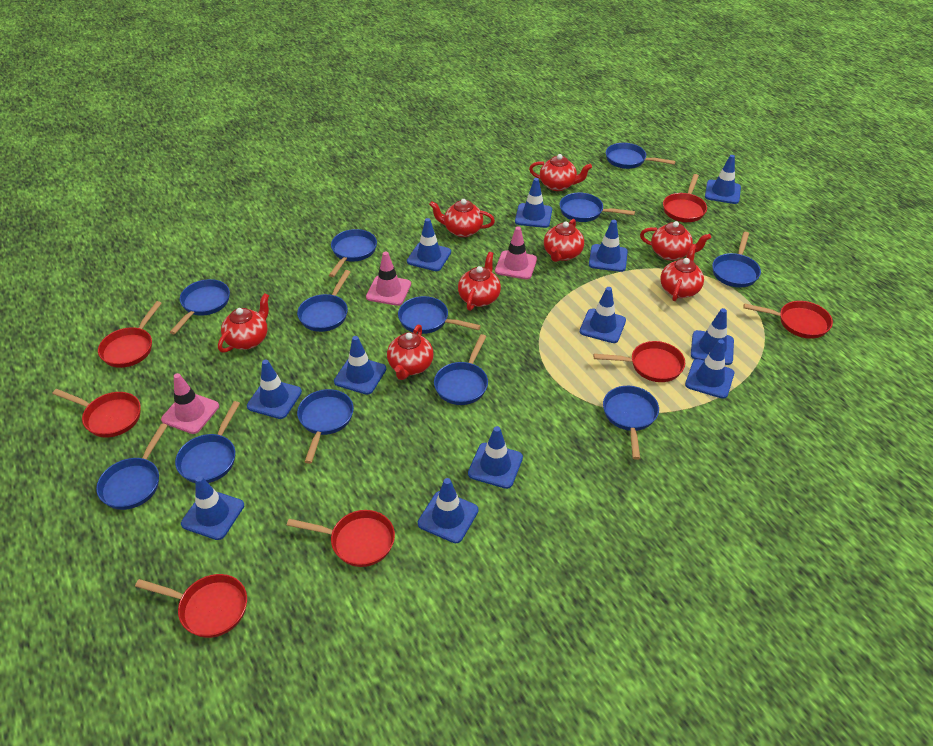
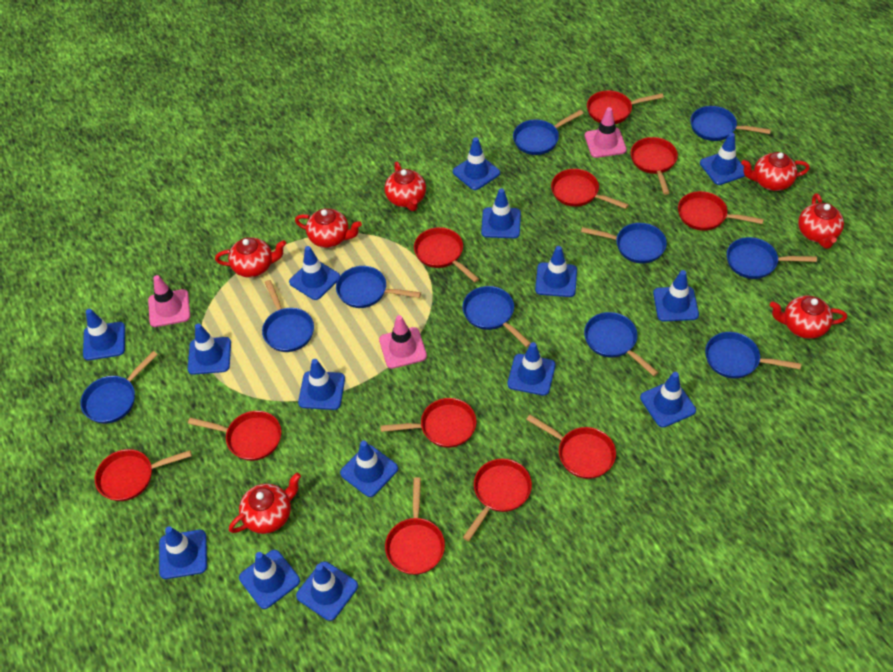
blue pan: [96,423,168,510] [170,279,230,334] [175,401,240,483] [297,270,350,332] [297,389,354,464] [329,229,377,277] [398,296,481,334] [434,334,488,405] [560,193,635,222] [603,386,659,460] [606,143,676,169] [712,232,761,288] = 12 -> [80,351,158,424] [262,280,314,352] [336,266,421,308] [462,286,530,347] [513,110,583,155] [581,223,667,264] [584,312,658,376] [690,106,771,141] [705,332,801,378] [727,237,817,279] = 10
blue traffic cone: [181,476,244,540] [247,359,302,419] [334,336,386,395] [407,218,451,271] [418,478,479,543] [468,426,523,489] [515,178,552,228] [580,287,626,343] [589,220,628,272] [685,339,734,399] [691,308,734,365] [705,155,741,204] = 12 -> [83,309,125,360] [159,526,207,579] [188,323,231,375] [239,550,300,609] [289,246,340,300] [296,561,358,621] [298,359,345,410] [340,441,398,497] [453,137,500,190] [481,188,521,238] [507,342,556,396] [535,246,577,297] [640,372,696,428] [653,270,699,322] [700,132,745,185] = 15
red pan: [53,389,141,438] [98,301,162,368] [135,574,247,638] [287,510,395,567] [594,341,685,382] [663,174,707,222] [743,301,833,339] = 7 -> [95,449,192,501] [188,411,281,461] [380,398,476,448] [385,477,445,575] [414,227,479,282] [463,459,532,541] [526,415,616,479] [551,169,629,209] [587,90,664,124] [631,137,678,195] [678,191,764,231] = 11
red teapot: [218,293,269,353] [387,325,434,380] [429,199,495,237] [458,252,501,311] [529,154,592,191] [544,219,584,262] [640,221,711,261] [660,244,704,301] = 8 -> [215,237,286,277] [229,473,301,534] [295,208,362,248] [385,162,426,211] [741,152,810,191] [770,295,847,339] [798,193,844,249] = 7

